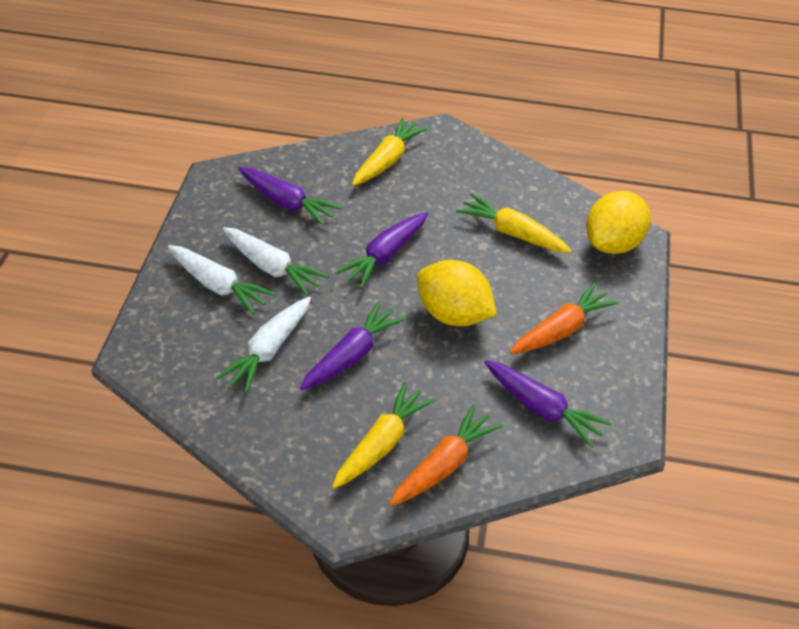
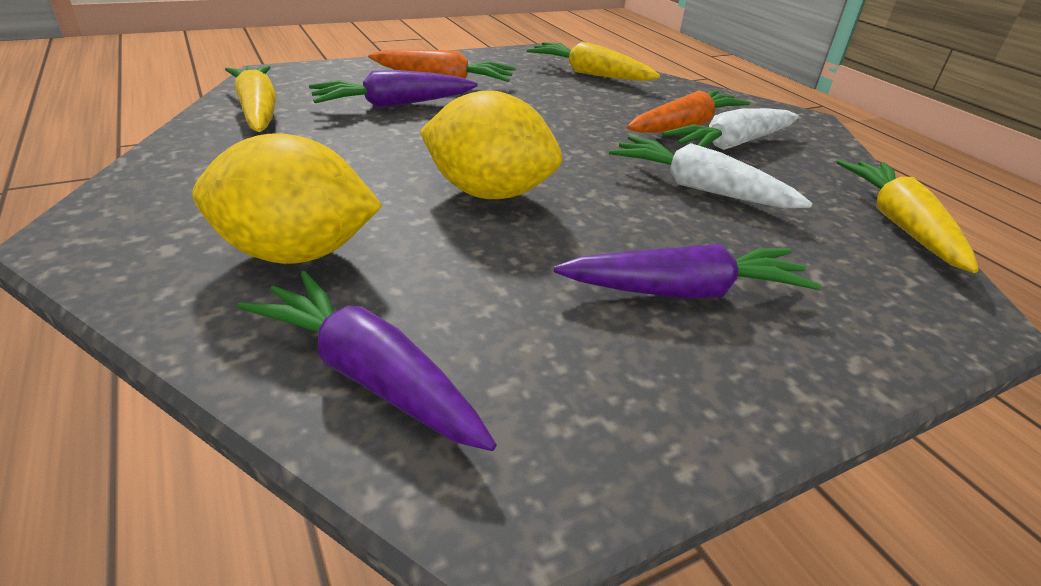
purple carrot: [238,167,342,226] [300,302,406,390] [335,212,428,289] [484,360,612,448] = 4 -> [238,271,497,451] [309,70,478,108] [553,244,821,298] = 3
white carrot: [168,245,276,315] [216,296,311,393] [223,227,329,296] = 3 -> [609,136,813,208] [662,108,799,150] = 2

